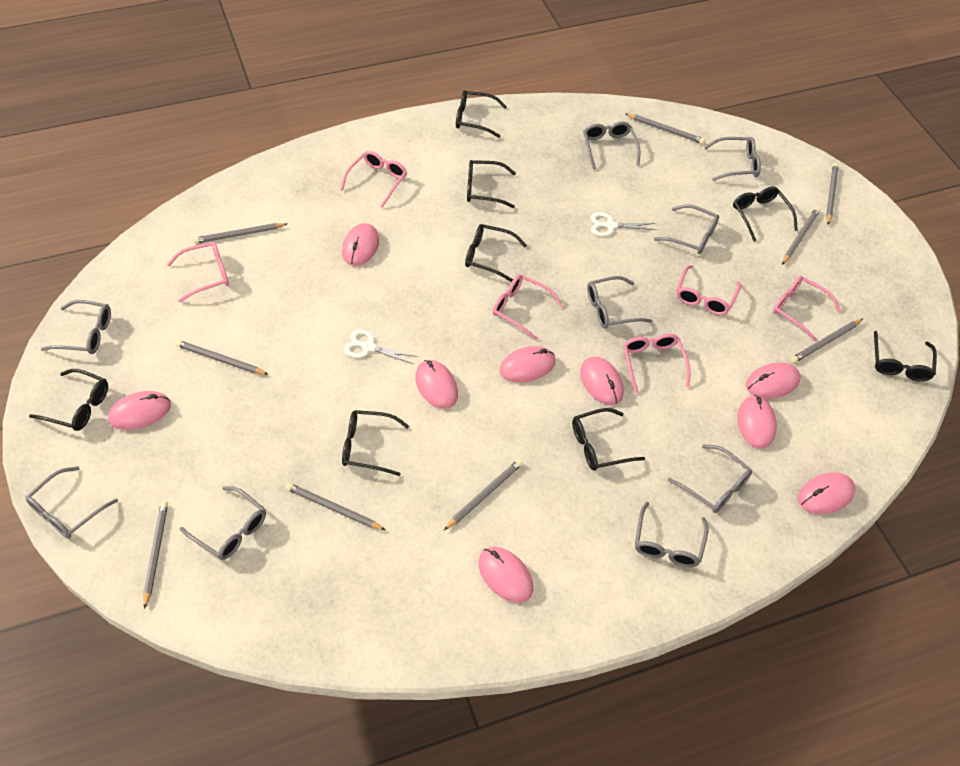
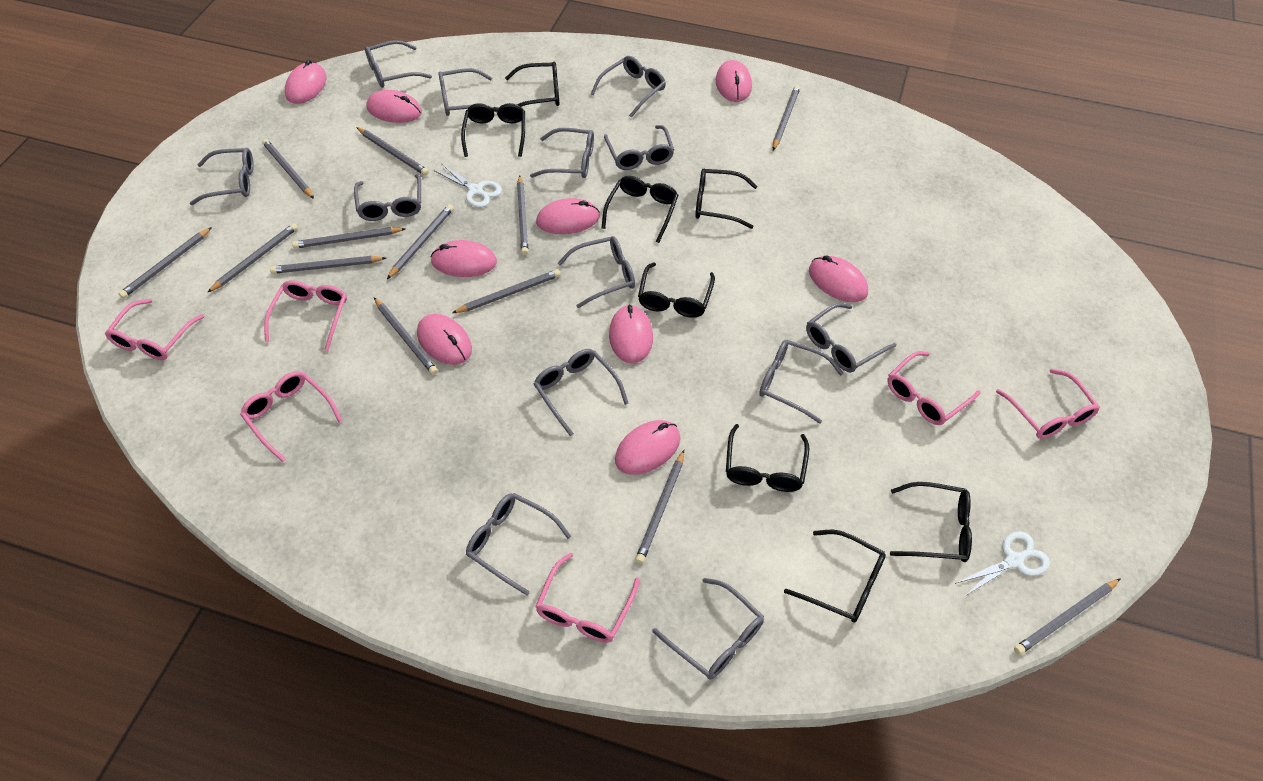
grey glasses: [26,466,118,539] [41,300,111,354] [180,486,266,560] [583,122,640,170] [587,276,652,329] [635,502,708,567] [654,204,719,254] [668,444,752,513] [704,137,761,181] = 9 -> [190,148,254,205] [354,174,421,221] [365,40,432,88] [438,68,497,116] [466,493,571,596] [530,128,594,178] [534,349,629,436] [558,236,635,308] [591,56,666,118] [604,125,674,170] [652,578,764,680] [759,340,843,423] [806,303,896,373] = 13
grey pencil: [143,501,168,609] [175,340,269,375] [193,223,287,244] [286,483,385,530] [444,459,523,530] [626,114,705,144] [782,207,820,265] [791,319,863,363] [826,163,839,225] = 9 -> [118,227,212,298] [207,223,298,293] [262,139,314,199] [270,256,386,274] [292,227,406,248] [356,127,429,176] [374,298,438,375] [387,204,454,279] [452,269,561,313] [517,175,528,255] [635,450,684,563] [773,85,800,150] [1014,578,1121,655] = 13

